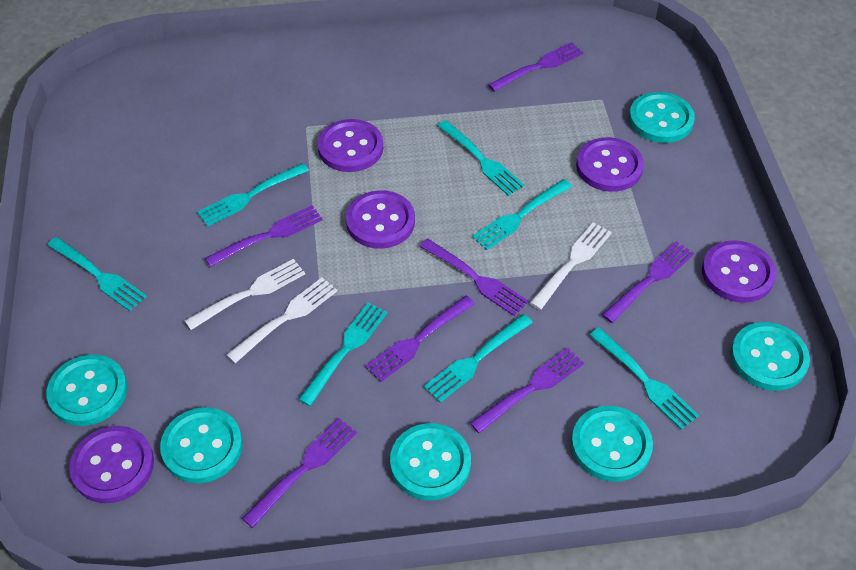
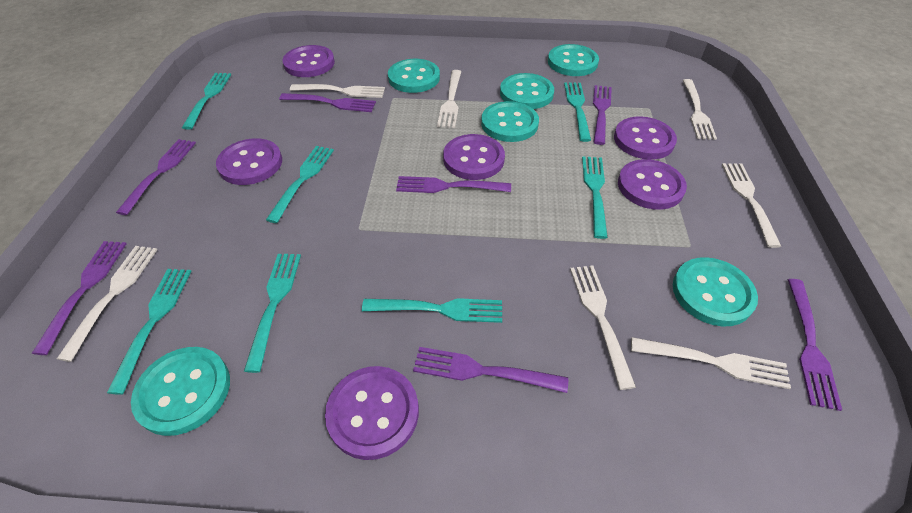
purple button: [69,426,154,503] [318,119,383,172] [346,190,415,249] [576,137,644,192] [702,240,776,303] = 5 -> [216,138,282,185] [283,45,335,77] [325,366,419,460] [443,134,505,180] [614,116,677,160] [618,159,687,210] = 6
white fork: [184,259,305,330] [226,277,337,363] [530,222,612,310] = 3 -> [57,246,157,362] [290,84,385,98] [437,70,461,128] [570,265,636,390] [631,337,791,389] [682,79,717,140] [722,163,781,248] = 7

